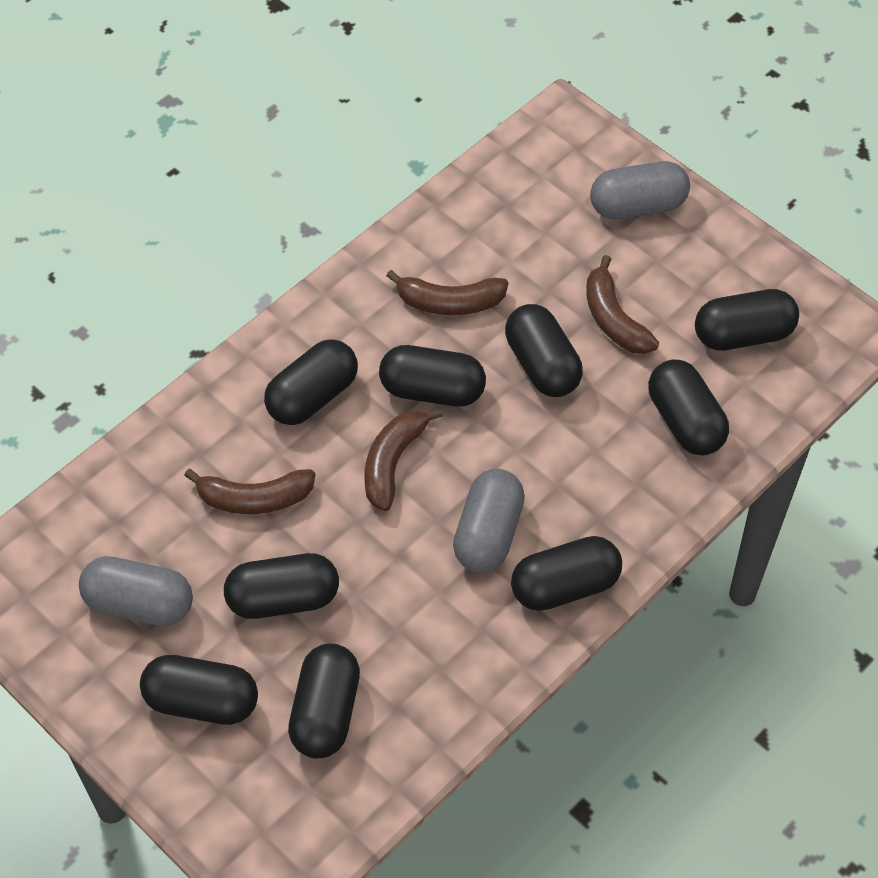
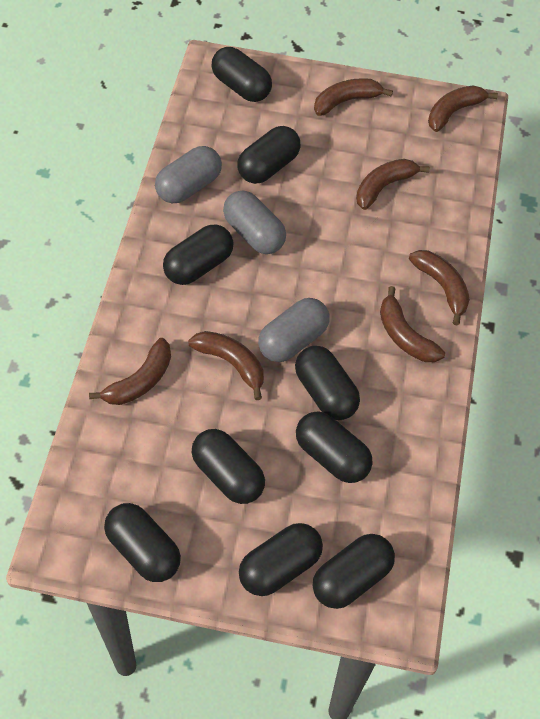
brown banana: [184,469,315,514] [365,408,443,511] [386,270,508,315] [586,255,659,354] = 4 -> [89,338,171,405] [188,331,264,400] [314,78,393,116] [356,159,430,210] [380,286,445,362] [409,250,470,325] [428,86,498,132] = 7

